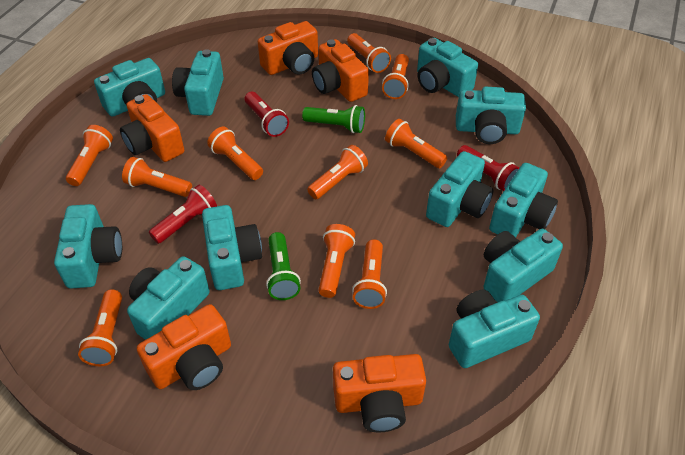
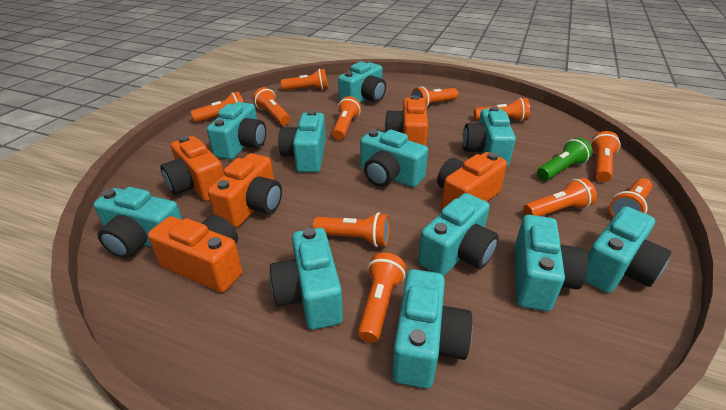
green flashlight: [266,232,301,300] [302,105,365,133] = 2 -> [537,138,593,181] = 1
orange flashlight: [66,125,113,186] [78,289,122,366] [122,157,192,197] [207,127,263,180] [307,145,368,199] [318,224,355,298] [347,33,391,73] [352,239,387,309] [382,54,409,99] [385,119,447,168] = 10 -> [191,92,244,123] [253,87,290,125] [281,69,328,91] [313,212,390,247] [332,96,361,140] [358,252,406,343] [411,87,458,108] [474,98,530,122] [523,178,597,216] [590,131,621,182] [609,178,652,218] = 11
red flashlight: [149,185,217,244] [245,92,289,137] [457,145,519,191] = 3 -> none = 0

